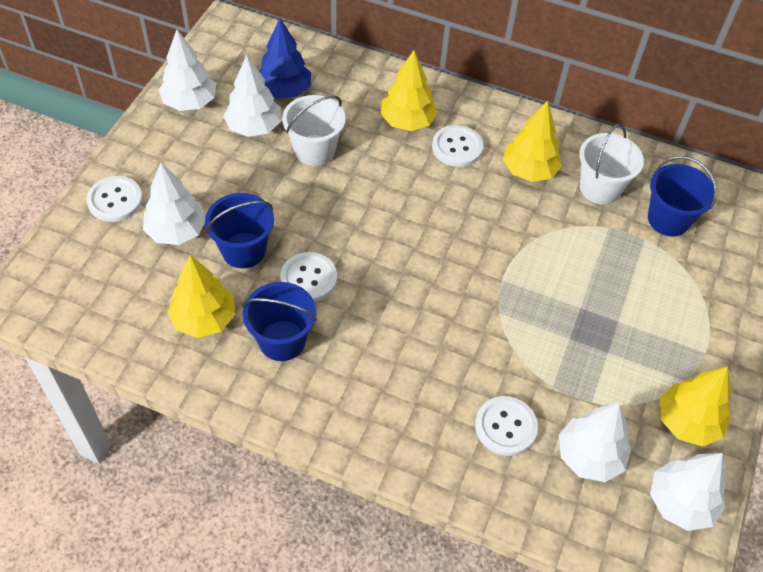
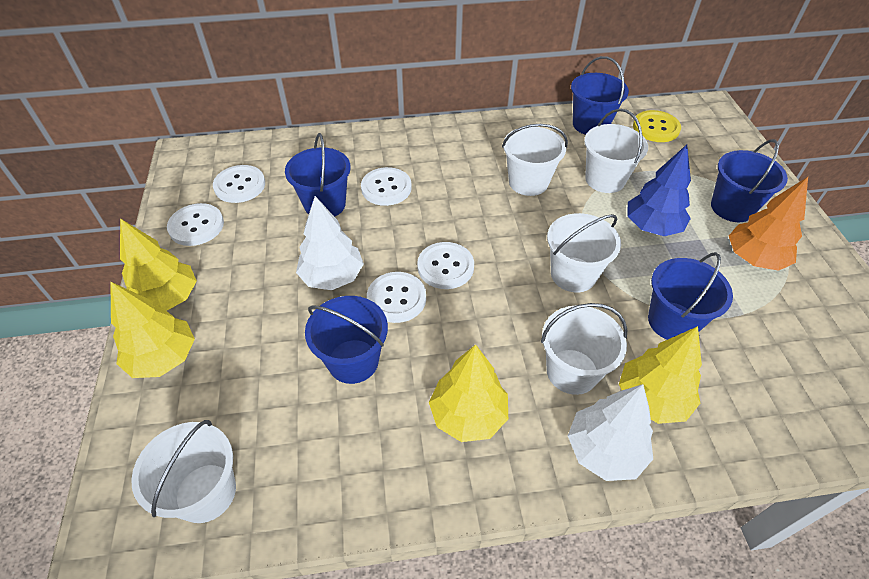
blue bucket: [205,193,274,268] [242,282,317,361] [648,156,717,236] = 3 -> [285,133,351,217] [305,296,388,384] [571,56,629,135] [648,252,733,340] [711,139,788,222] = 5
orange tree: none = 0 -> [729,177,808,271] = 1
white bucket: [282,95,346,166] [579,124,644,204] = 2 -> [131,420,236,523] [502,124,568,196] [541,303,627,395] [547,213,621,292] [584,109,648,193] = 5
white button: [86,176,143,222] [280,252,337,302] [432,125,483,167] [475,396,538,456] = 4 -> [167,203,224,246] [213,165,265,203] [361,167,412,206] [367,272,426,323] [417,242,474,289] = 5
white tree: [143,163,206,245] [159,30,216,111] [223,55,281,137] [559,403,631,482] [650,453,726,531] = 5 -> [296,196,364,290] [568,384,653,481] = 2
yellow button: none = 0 -> [633,110,681,142] = 1

